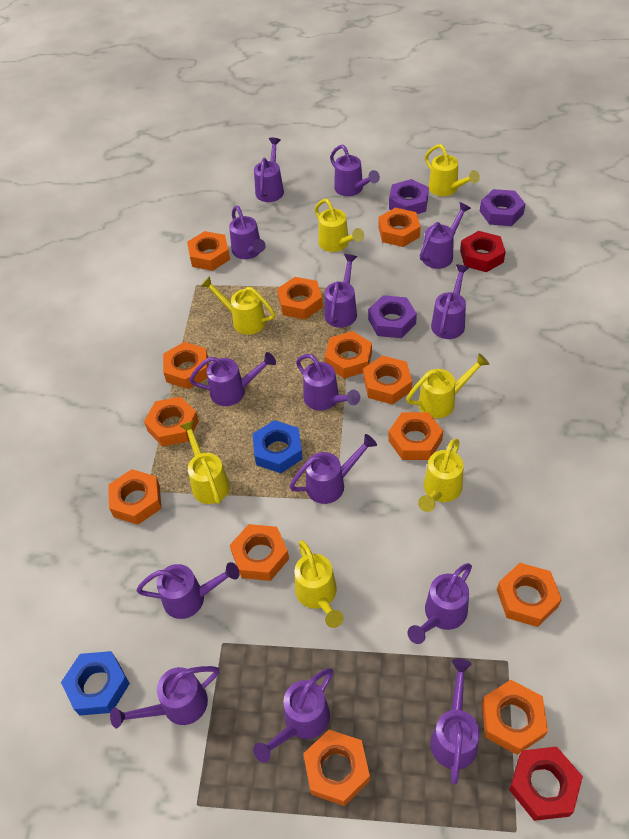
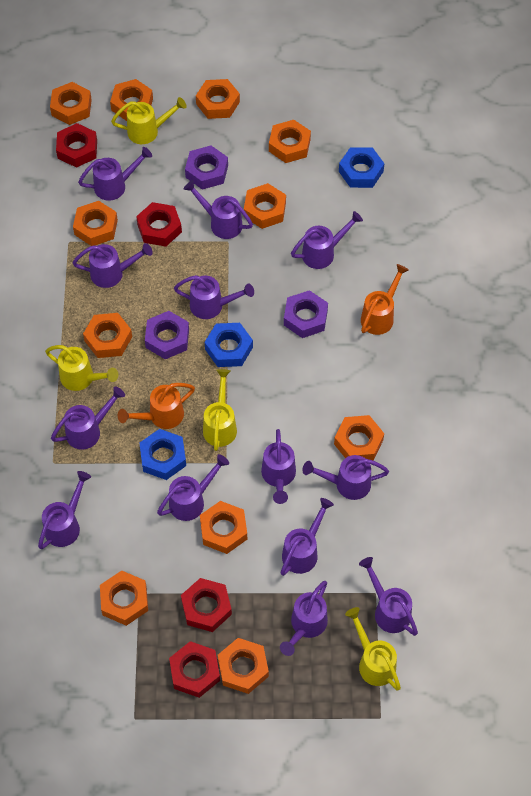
blue nut: [61,651,130,716] [252,420,303,473] = 2 -> [139,429,186,480] [205,323,253,367] [339,147,385,188] = 3
orange nut: [108,469,161,525] [144,397,199,446] [163,342,209,389] [187,231,230,271] [230,524,289,581] [277,277,323,320] [303,730,370,806] [325,331,372,379] [363,355,412,405] [378,207,421,247] [388,412,443,460] [481,680,548,755] [497,563,562,627] = 13 -> [50,82,92,125] [73,201,118,246] [83,313,132,358] [100,571,148,626] [110,79,153,121] [196,79,240,119] [200,501,247,554] [218,638,269,694] [244,183,286,229] [269,120,311,163] [334,415,384,461] = 11
orange watering can: none = 0 -> [118,383,195,429] [361,264,409,335] = 2
purple watering can: [110,666,219,728] [136,562,240,619] [189,352,276,406] [229,205,265,259] [253,668,333,763] [254,138,284,202] [289,434,377,504] [296,354,360,411] [324,254,357,328] [330,145,380,196] [408,563,472,644] [420,202,471,269] [430,659,480,784] [431,264,470,339] = 14 -> [38,471,91,549] [51,386,125,450] [73,243,153,288] [78,147,152,201] [157,454,229,521] [174,275,254,319] [184,180,253,239] [261,429,296,504] [280,498,334,576] [280,581,328,656] [291,211,363,269] [302,455,389,500] [359,557,418,636] = 13
red nut: [460,231,506,272] [509,746,583,821] = 2 -> [56,123,97,168] [136,202,182,247] [169,641,220,698] [181,578,232,632] = 4
yellow watering can: [179,420,230,504] [200,276,275,335] [295,540,343,628] [315,199,364,252] [406,353,489,418] [418,439,464,512] [425,144,480,196] = 7 -> [45,345,118,391] [111,97,187,144] [203,369,237,451] [345,607,401,691] = 4

